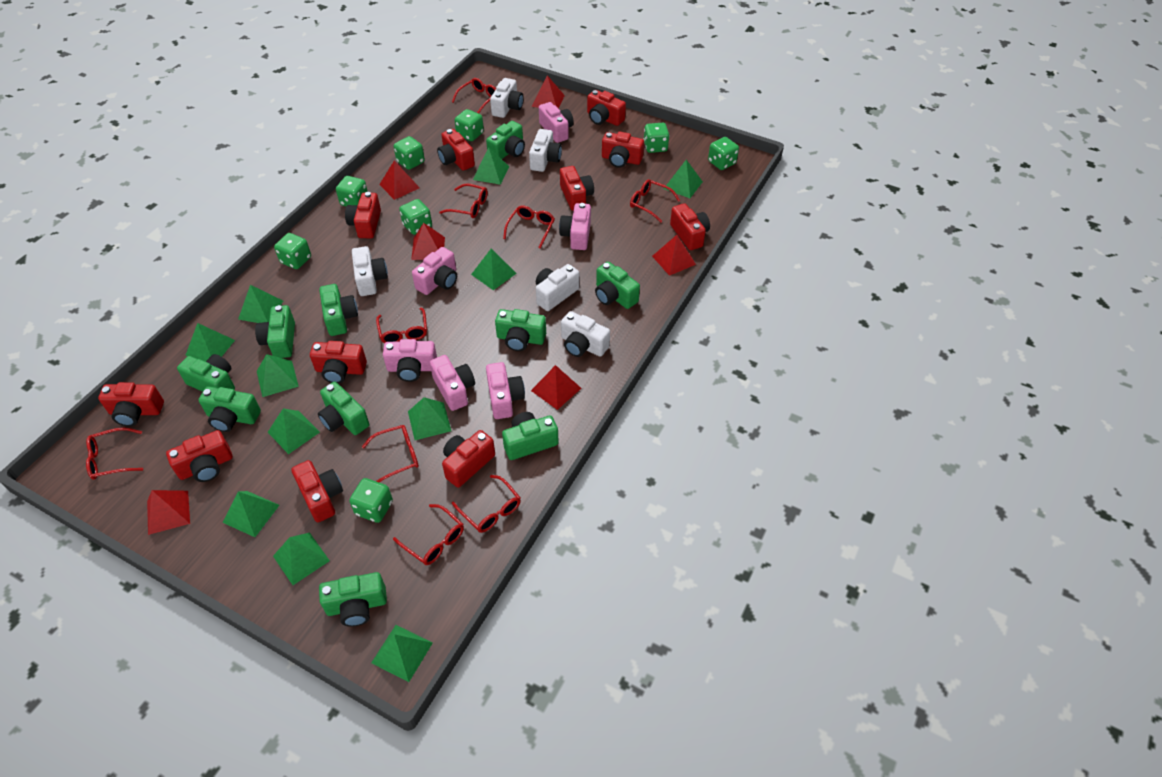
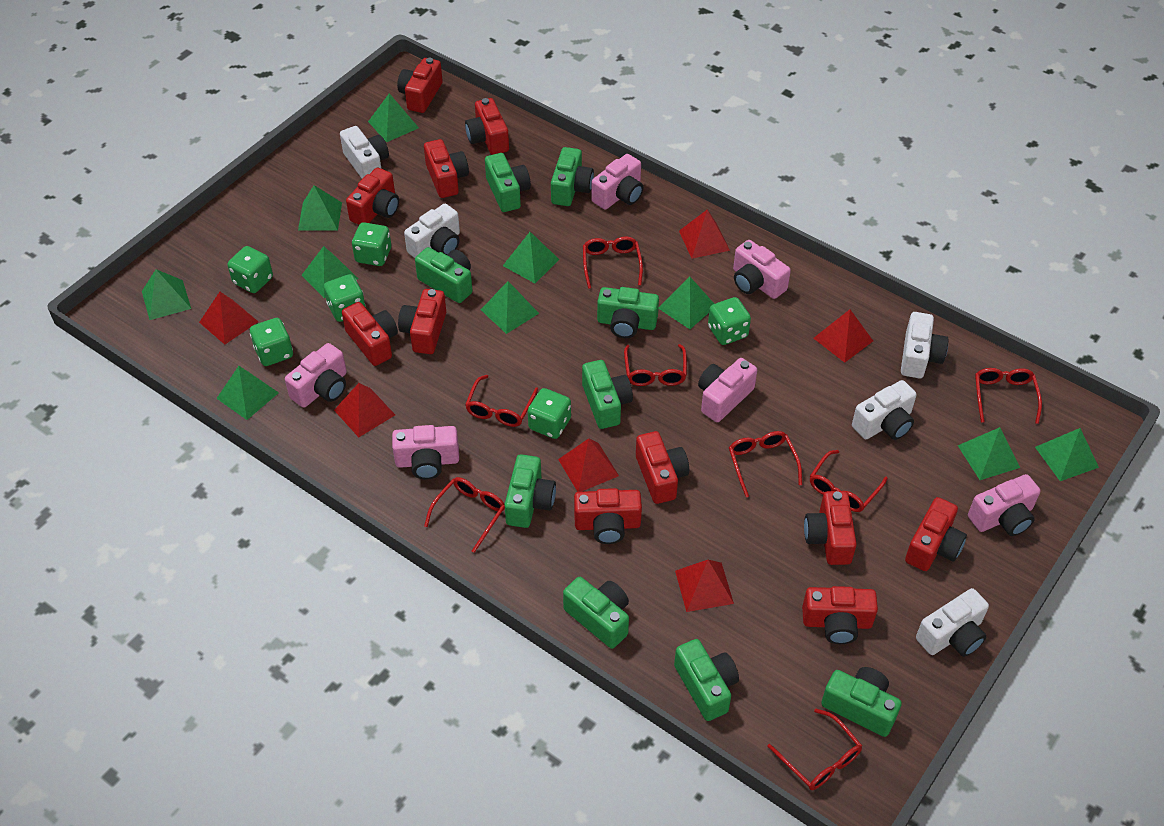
green camera: [177,354,235,392] [199,386,261,432] [255,305,295,358] [318,382,369,435] [319,284,358,336] [319,572,387,627] [486,121,525,159] [495,309,546,351] [502,412,559,460] [595,261,640,309] = 10 -> [415,247,472,303] [485,153,531,212] [504,454,556,528] [551,147,594,206] [563,577,629,649] [582,360,633,429] [597,287,659,338] [674,639,739,721] [821,667,902,737] = 9
green dice: [274,233,311,269] [336,176,368,206] [349,478,393,523] [393,136,425,170] [399,199,432,235] [454,109,484,141] [644,123,669,153] [708,137,739,170] = 8 -> [227,246,273,293] [250,318,293,366] [324,274,366,322] [352,222,391,266] [528,388,571,439] [708,297,751,345] = 6
green pyramid: [185,323,235,362] [222,491,279,537] [238,285,283,323] [257,354,299,397] [268,408,320,454] [273,533,330,585] [371,625,433,682] [408,397,451,440] [471,249,517,290] [473,147,509,185] [664,160,703,198] = 11 -> [142,269,191,320] [216,366,279,420] [298,185,342,231] [301,246,358,298] [368,93,419,142] [481,281,539,334] [503,232,560,283] [658,277,714,329] [958,427,1020,480] [1035,428,1099,481] = 10
red glasses: [86,427,143,480] [362,425,419,482] [376,308,427,343] [393,504,464,565] [439,183,488,218] [452,78,496,113] [452,475,521,533] [503,205,555,249] [630,179,680,222] = 9 -> [424,477,505,553] [465,375,538,427] [583,237,643,289] [624,344,687,386] [729,431,802,497] [767,709,862,790] [810,450,888,512] [975,368,1042,424] = 8

